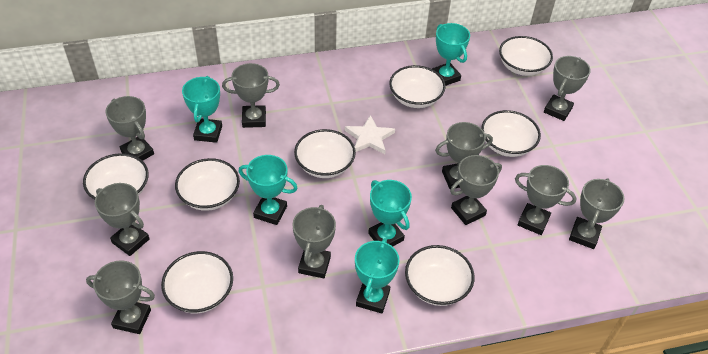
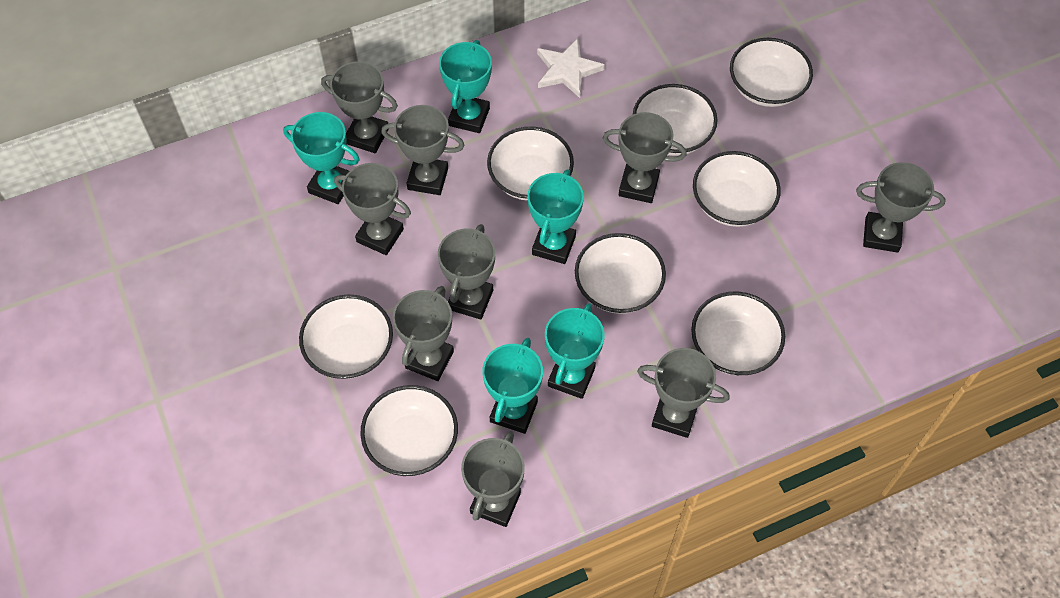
grey trophy: [86,260,155,334] [95,183,150,256] [105,96,154,161] [222,63,280,128] [292,205,336,278] [435,122,493,189] [450,155,502,225] [515,165,576,235] [544,56,591,121] [569,178,625,249] = 10 -> [321,61,398,153] [334,163,411,255] [381,105,464,195] [393,286,454,381] [438,224,495,320] [461,431,525,527] [603,112,687,203] [637,348,730,438] [856,162,946,253] = 9

